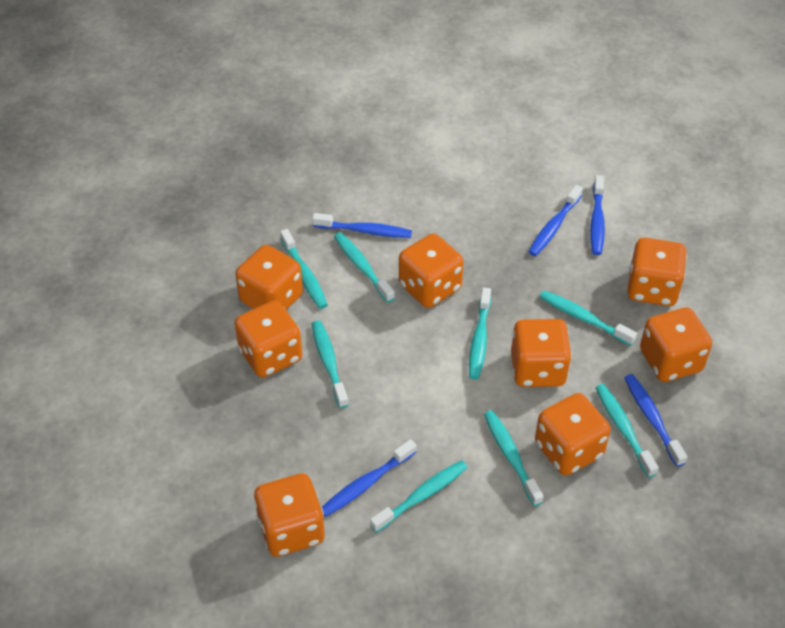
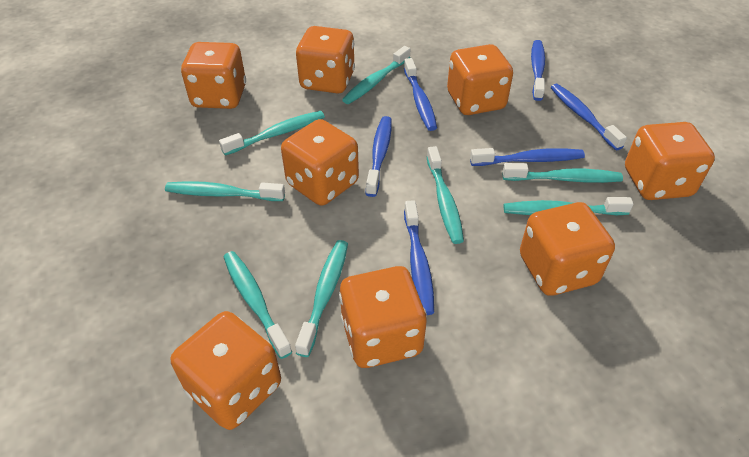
blue toothbrush: [312,213,412,238] [322,439,416,517] [528,185,583,256] [590,175,605,255] [624,374,687,467] = 5 -> [366,116,392,197] [404,58,437,131] [404,200,434,315] [470,148,585,166] [531,40,545,101] [551,84,627,150] = 6

